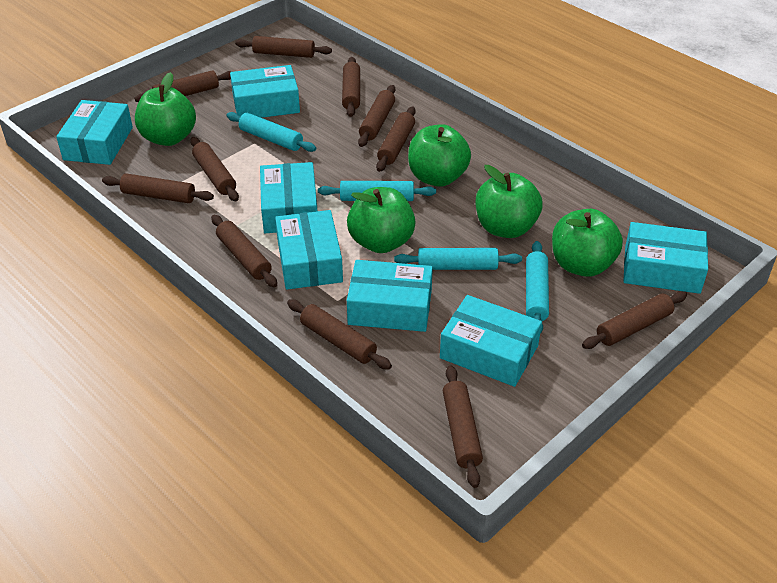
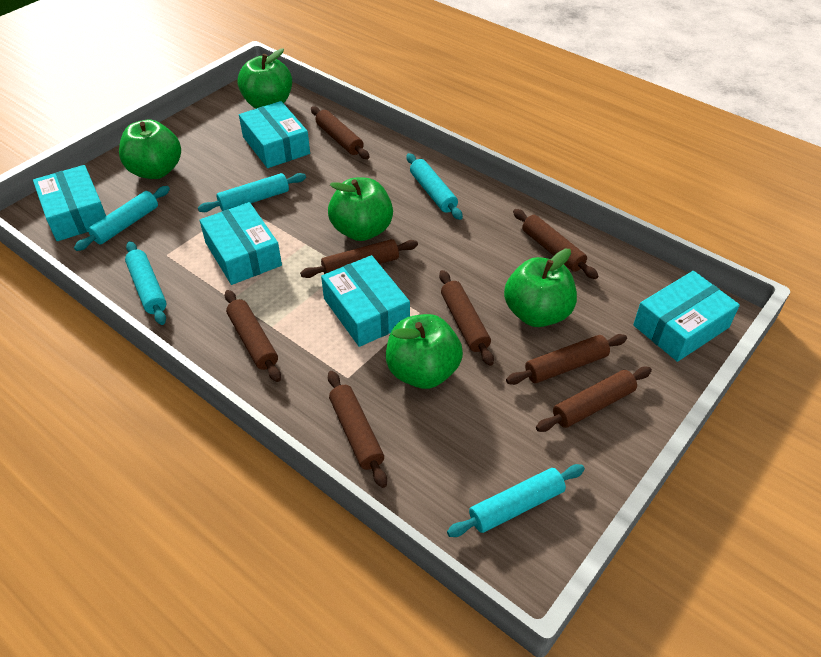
brown rolling pin: [102,173,214,203] [135,70,232,102] [190,137,239,201] [211,215,277,287] [235,36,332,58] [287,299,392,370] [342,57,360,117] [358,85,395,147] [376,107,416,172] [443,365,483,488] [582,291,687,349] = 11 -> [225,290,281,382] [300,239,418,278] [311,106,370,159] [328,371,387,488] [439,270,494,366] [506,334,627,385] [513,209,598,279] [536,367,652,432] = 8
turquoise box: [56,100,133,165] [230,65,300,118] [260,162,317,233] [275,210,343,290] [347,260,433,332] [440,295,542,387] [623,222,708,294] = 7 -> [33,165,106,241] [200,202,282,285] [239,101,310,168] [321,255,410,347] [633,271,740,362] = 5
turquoise rolling pin: [226,112,316,152] [318,181,436,201] [394,248,522,270] [526,241,549,333] = 4 -> [74,186,170,251] [125,241,167,325] [198,173,306,212] [406,153,463,220] [447,464,585,537] = 5

